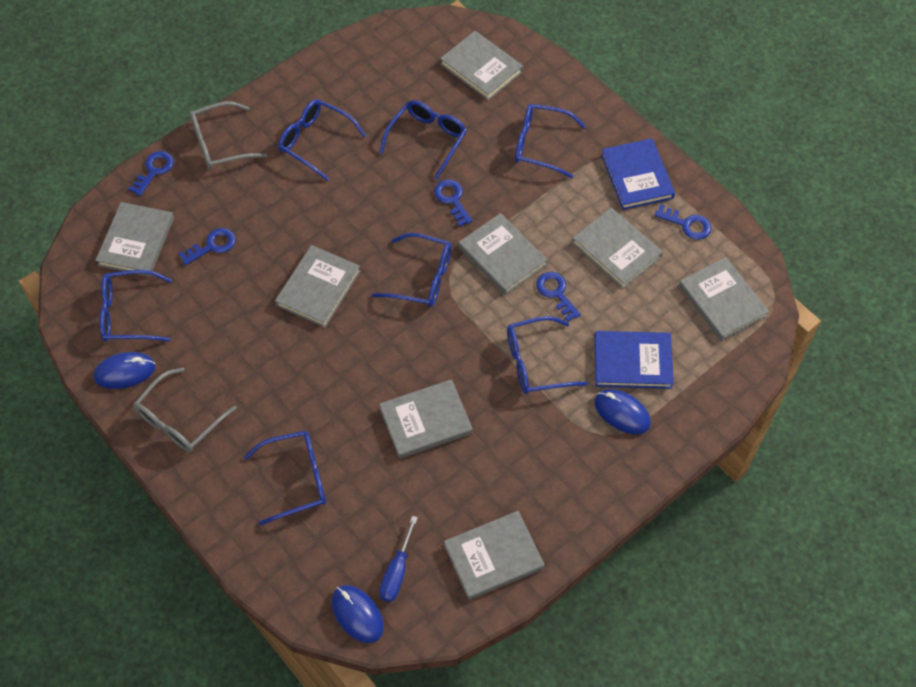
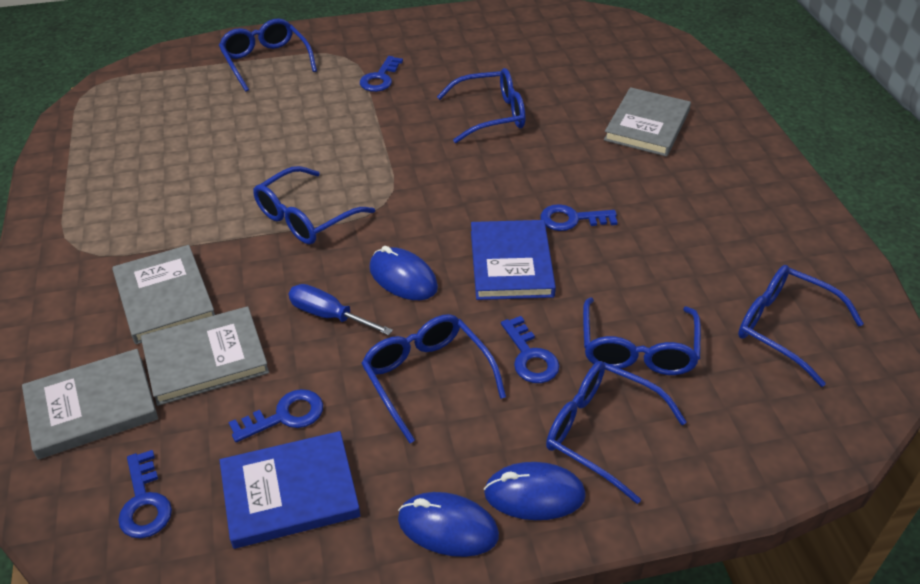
grey book: [95,202,174,277] [275,245,361,327] [379,379,473,459] [440,31,523,101] [444,511,545,600] [459,213,548,295] [572,207,663,289] [679,257,769,341] = 8 -> [22,349,158,459] [112,245,215,344] [141,306,269,406] [604,87,691,157] = 4
grey glasses: [134,367,237,452] [190,101,267,169] = 2 -> none = 0

